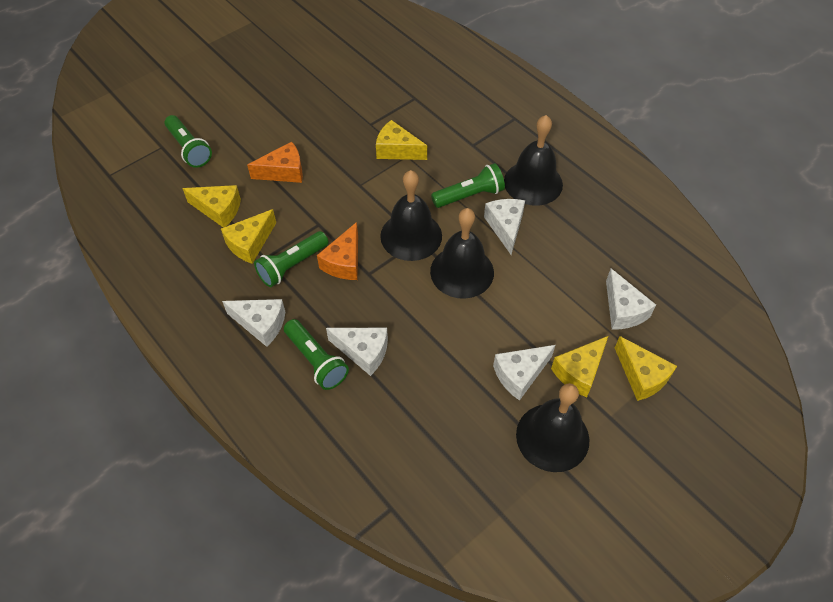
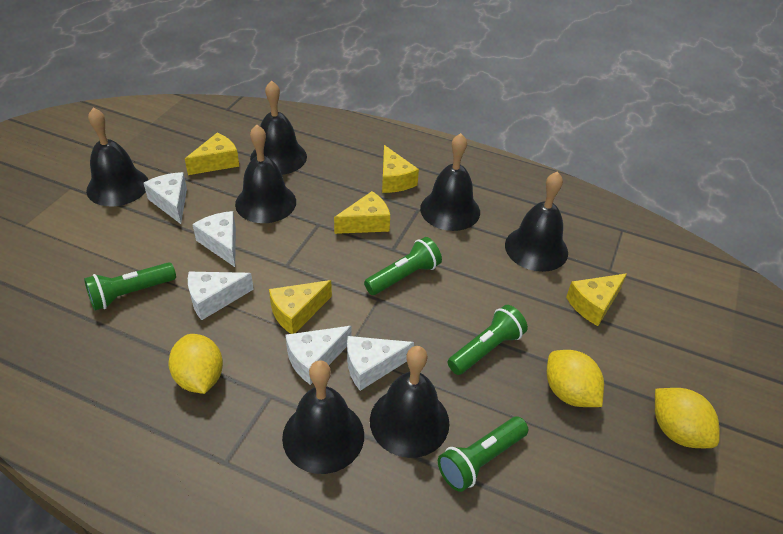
black bell: [380,170,442,261] [430,208,494,299] [504,115,563,206] [516,383,589,472] = 4 -> [86,108,148,207] [235,125,296,223] [250,80,307,175] [282,360,364,474] [370,346,450,458] [420,133,480,231] [505,171,568,272] = 7
orange cheese: [247,142,303,183] [317,222,358,280] = 2 -> none = 0
yellow lemon: none = 0 -> [168,334,223,394] [547,350,604,407] [655,388,720,448] = 3

